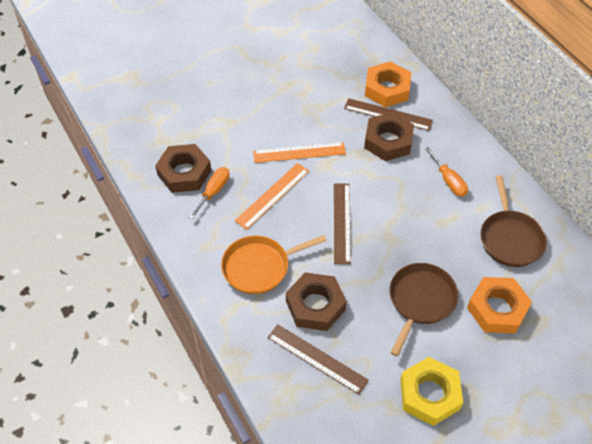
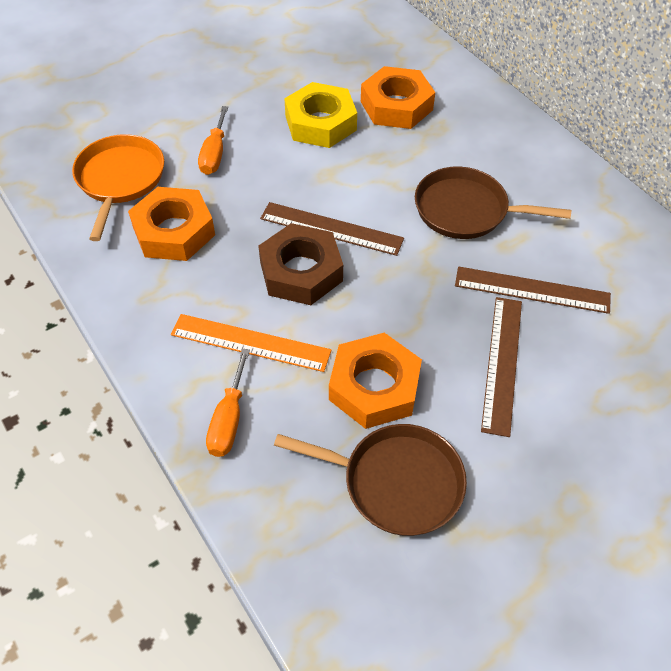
brown nut: [155,144,211,193] [286,272,347,331] [364,112,414,161] = 3 -> [258,223,343,305] = 1
orange nut: [365,61,411,107] [467,277,532,334] = 2 -> [128,187,215,261] [329,333,422,429] [361,66,435,129] = 3
orange ruler: [235,163,309,230] [253,142,346,163] = 2 -> [171,314,332,372] = 1

